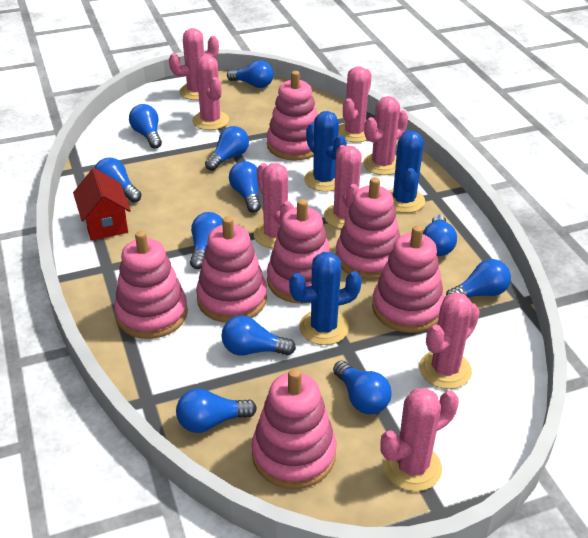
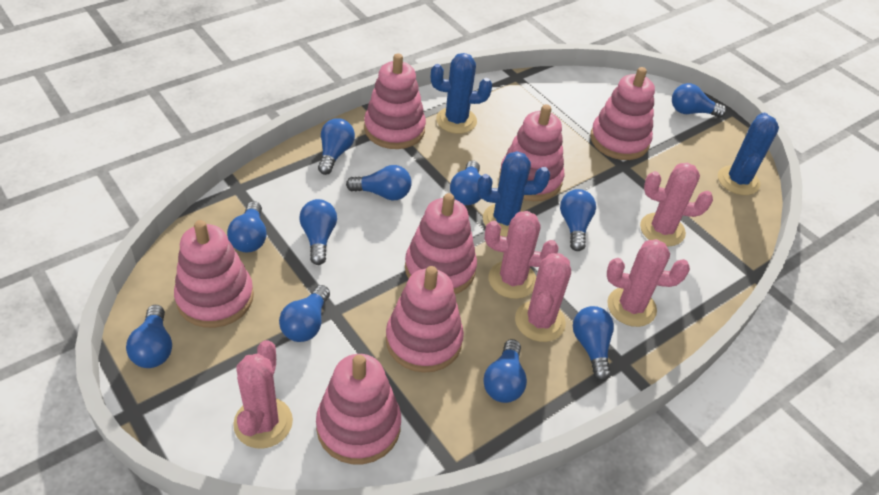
pink cactus: [169,28,219,100] [192,55,229,130] [254,163,294,249] [324,145,362,229] [338,66,372,143] [363,96,408,175] [381,388,459,491] [419,292,480,389] = 8 -> [233,340,293,449] [485,211,558,299] [515,253,571,342] [607,239,690,327] [640,163,713,246] = 5
red house: [73,168,131,241] = 1 -> none = 0

